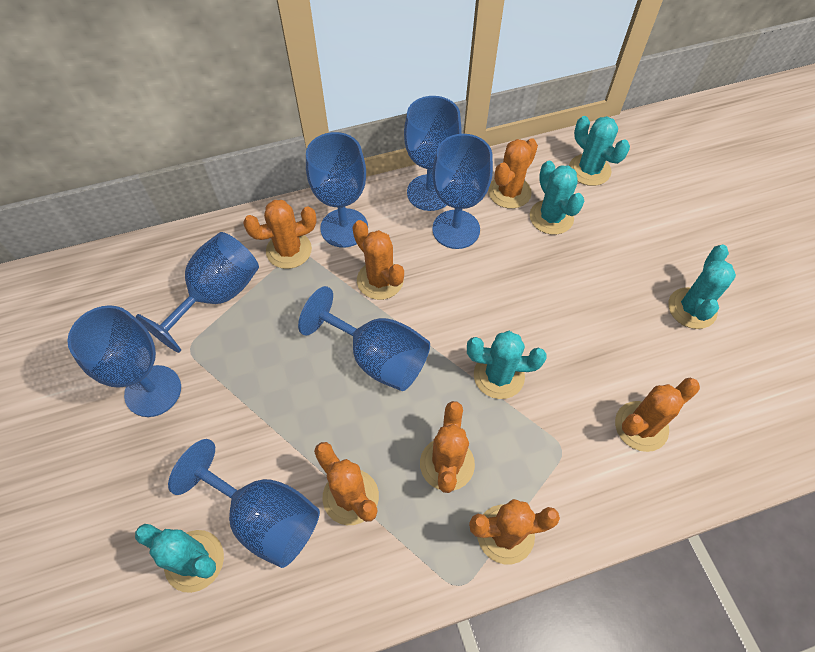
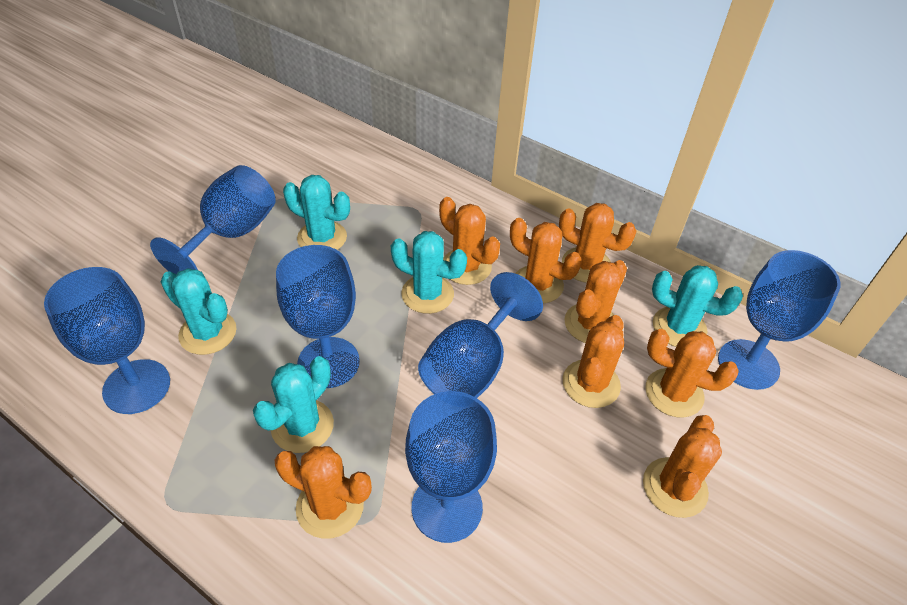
blue goblet: [67,305,181,417] [136,232,259,353] [168,439,320,568] [298,286,430,391] [306,132,368,248] [404,96,462,211] [432,134,493,249] = 7 -> [44,267,170,414] [150,165,276,274] [276,245,360,388] [405,391,497,543] [418,272,543,398] [718,250,841,390] = 6
orange cactus: [243,200,317,269] [314,442,379,525] [352,220,404,300] [420,401,475,493] [469,499,560,564] [488,138,538,209] [615,378,700,452] = 7 -> [274,446,372,539] [439,197,500,285] [510,218,582,303] [559,203,637,283] [563,315,624,408] [564,260,627,343] [643,415,722,518] [645,329,739,418] = 8

